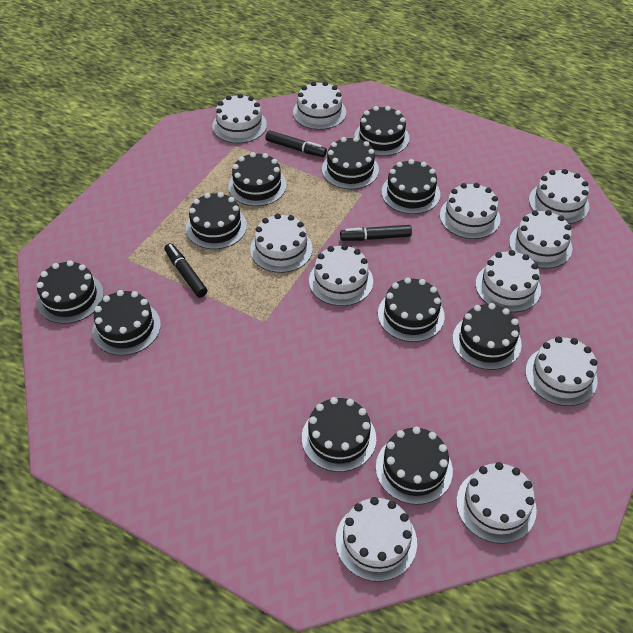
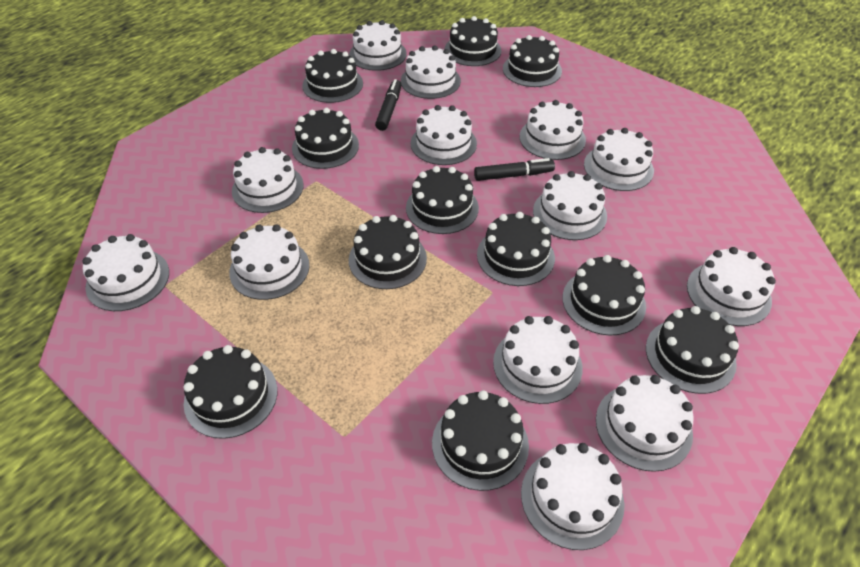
black marker: [164,243,207,297] [266,131,327,157] [340,225,412,241] = 3 -> [375,79,401,131] [474,158,555,181] = 2
white cake: [212,94,267,143] [250,214,313,273] [293,81,346,130] [309,244,373,306] [336,497,417,582] [440,183,500,239] [456,462,537,544] [476,250,541,312] [509,210,572,269] [525,336,598,406] [529,169,589,224] = 11 -> [82,234,169,311] [229,224,310,300] [232,147,304,213] [349,20,407,71] [401,45,461,99] [411,105,477,165] [493,316,583,404] [519,100,586,160] [521,443,625,550] [533,171,607,240] [584,128,654,191] [596,375,694,472] [687,247,776,326] = 13

